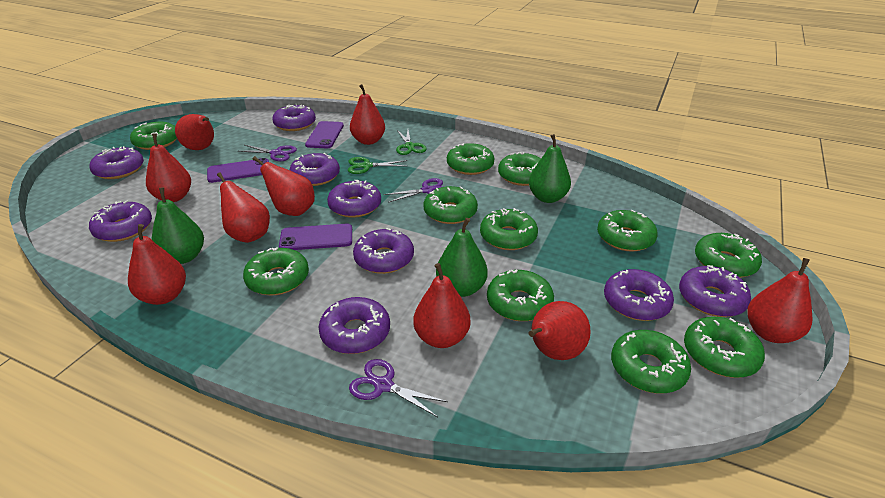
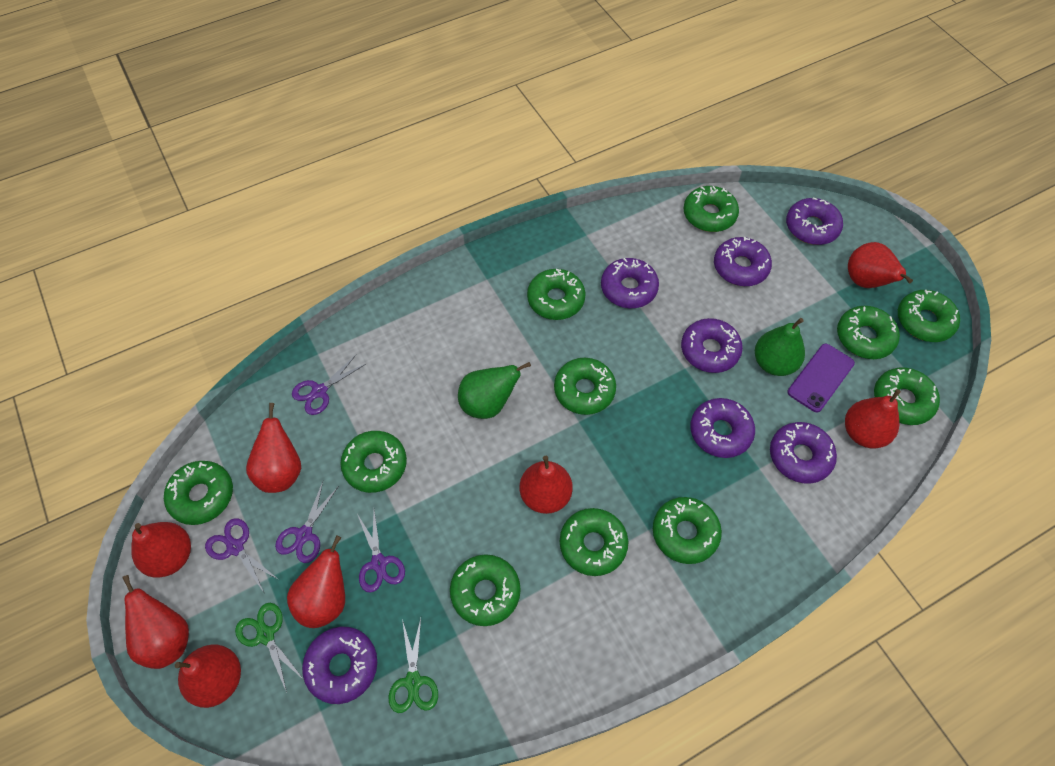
green pear: [151,188,204,264] [436,218,488,297] [529,134,571,203] = 3 -> [458,362,531,419] [755,318,805,376] = 2
purple donut: [89,201,152,242] [90,146,144,179] [272,104,316,131] [290,153,340,186] [318,297,390,354] [327,180,381,218] [353,228,414,274] [604,269,674,321] [679,265,751,317] = 9 -> [302,626,377,704] [601,258,659,308] [681,318,743,373] [690,398,755,458] [714,237,772,286] [770,422,837,484] [786,197,843,245] = 7
purple phone: [207,158,269,183] [279,224,352,250] [305,121,344,148] = 3 -> [787,344,855,413] = 1
purple scissors: [239,145,297,161] [349,359,448,417] [384,178,443,203] = 3 -> [205,518,279,594] [275,482,339,563] [292,355,366,415] [357,510,405,593] = 4
red pear: [128,224,186,305] [146,134,191,202] [175,114,214,150] [217,172,270,243] [253,156,315,216] [350,84,385,145] [413,263,470,348] [529,301,591,360] [747,258,812,343] = 9 -> [122,575,189,669] [131,522,191,578] [175,644,241,708] [246,403,301,493] [287,535,345,628] [520,456,573,514] [845,389,901,448] [848,242,913,288] = 8

